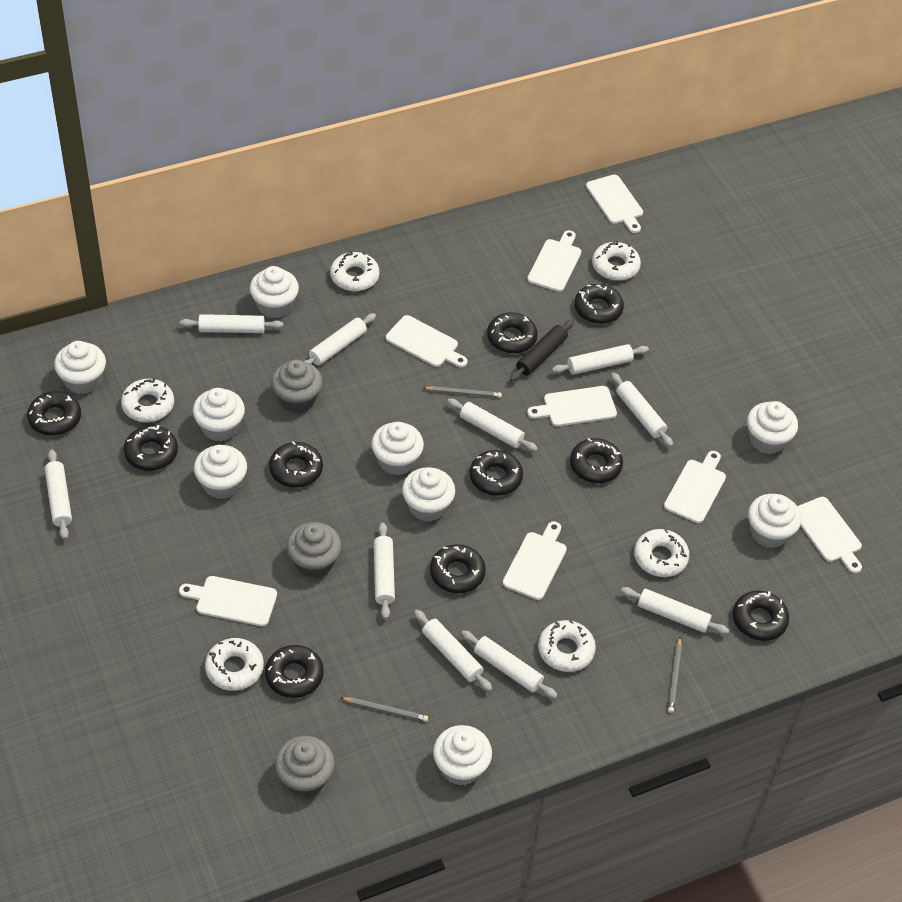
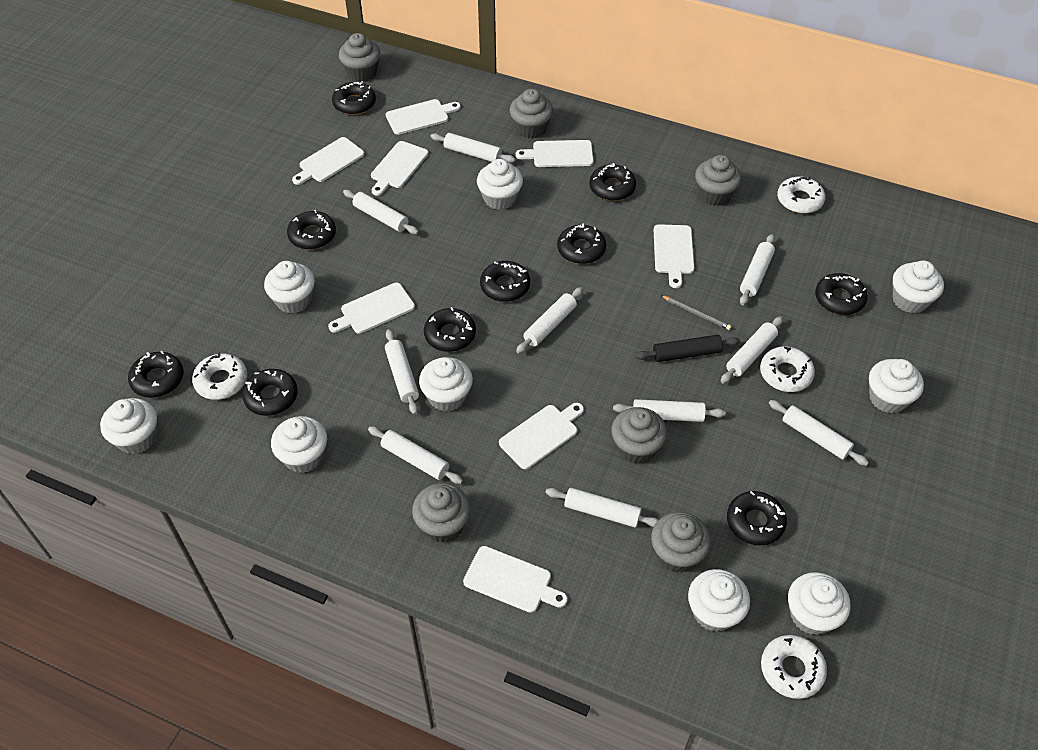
grey cupcake: [271,360,322,413] [275,736,335,797] [287,522,341,578] = 3 -> [339,33,380,82] [412,483,471,543] [510,89,553,139] [611,407,667,464] [651,512,711,573] [695,155,742,206] = 6
grey pencil: [341,697,428,722] [424,386,502,398] [668,637,682,713] = 3 -> [661,295,731,330] = 1
white donut: [121,378,174,422] [205,638,264,691] [330,251,379,291] [538,620,596,672] [592,240,641,281] [634,529,689,577] = 6 -> [192,352,247,400] [760,346,815,392] [761,635,827,699] [777,176,826,213] = 4

